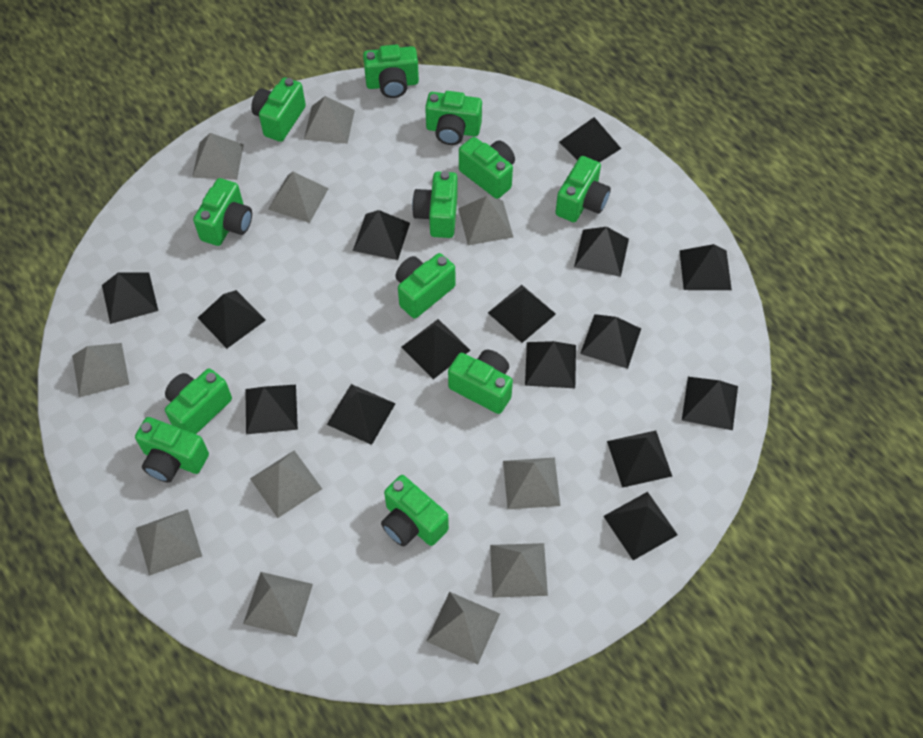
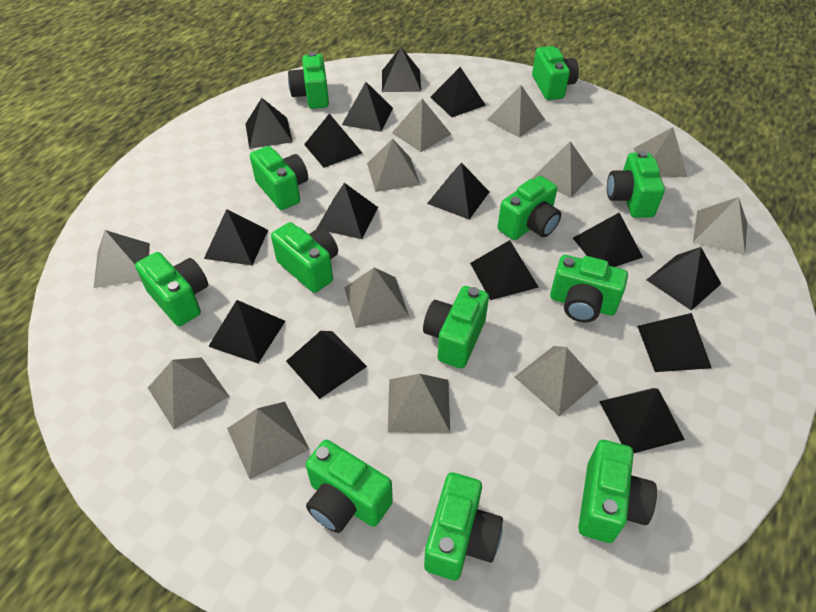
grey pyramid: [72,343,129,397] [136,509,202,576] [192,133,244,180] [243,572,313,637] [250,451,322,518] [268,172,329,223] [304,96,355,144] [426,592,500,664] [458,196,513,245] [490,543,548,598] [503,458,561,509] = 11 -> [94,230,150,288] [148,357,229,429] [227,402,310,479] [344,267,409,328] [367,139,420,192] [388,374,450,433] [392,99,451,152] [487,85,545,138] [515,346,598,416] [532,141,593,198] [634,127,687,177] [693,197,747,255] = 12

